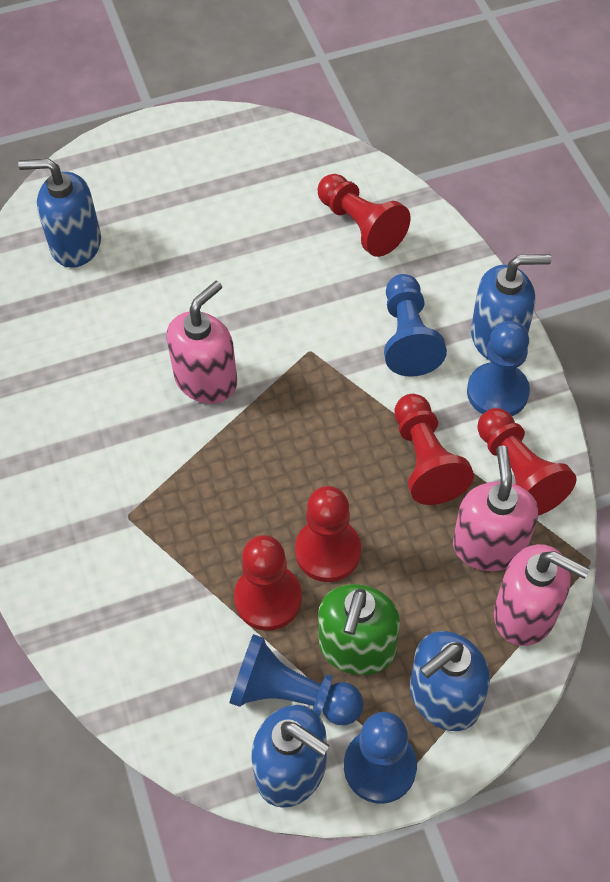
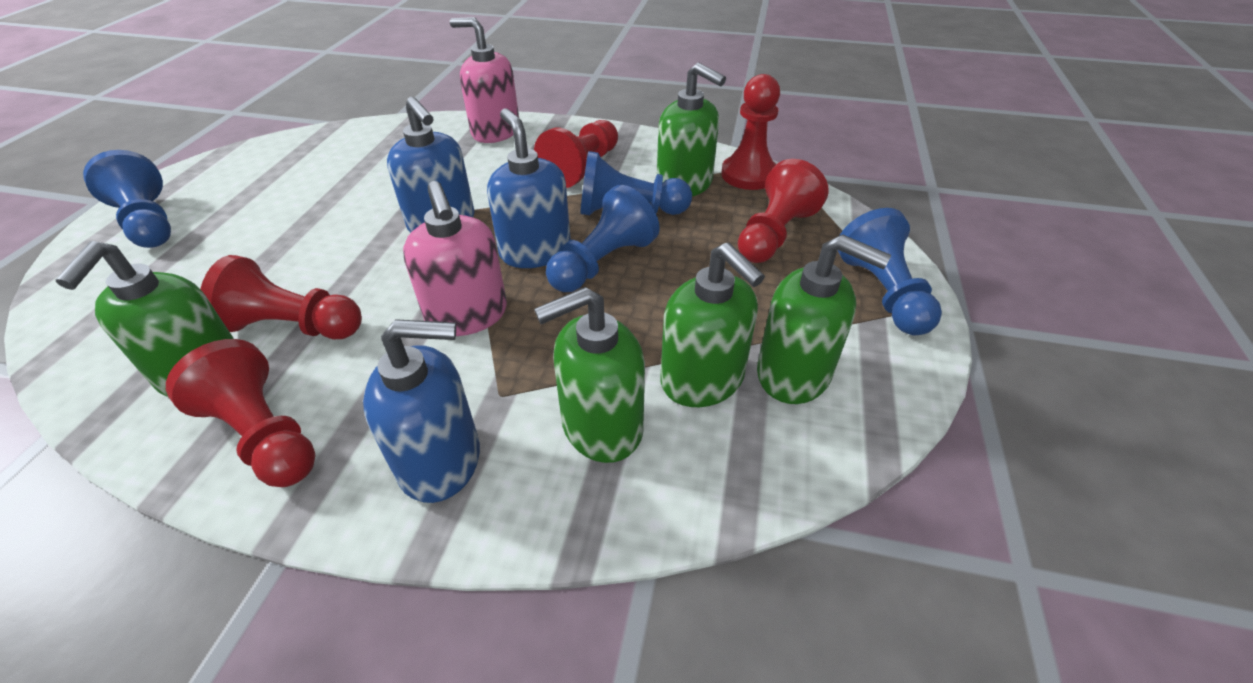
blue soap dispenser: [18,159,101,268] [251,705,330,808] [410,631,490,731] [471,254,552,360] = 4 -> [363,319,480,503] [387,97,474,233] [487,108,571,268] = 3
green soap dispenser: [318,584,400,675] = 1 -> [56,241,234,397] [534,287,645,463] [657,62,726,197] [661,243,765,407] [757,234,891,404] = 5
pink soap dispenser: [167,281,237,404] [453,445,538,571] [494,544,590,646] = 3 -> [403,181,507,336] [450,17,519,143] = 2

